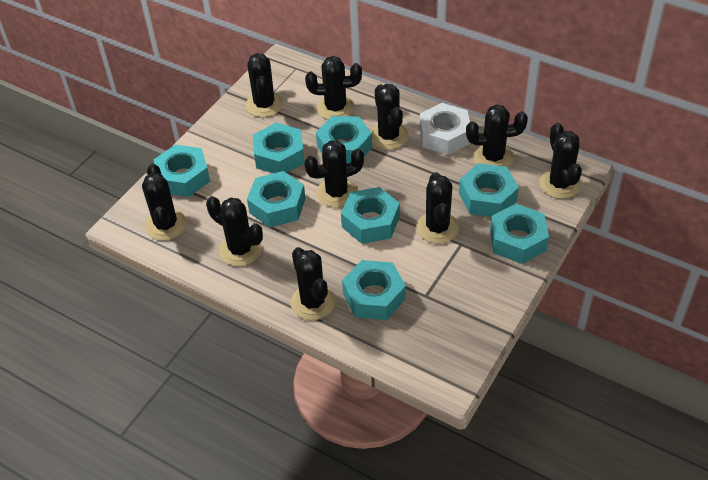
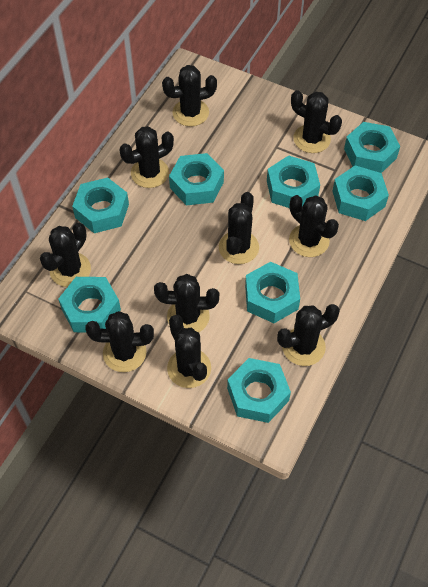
white nut: [420,103,470,155] = 1 -> none = 0

